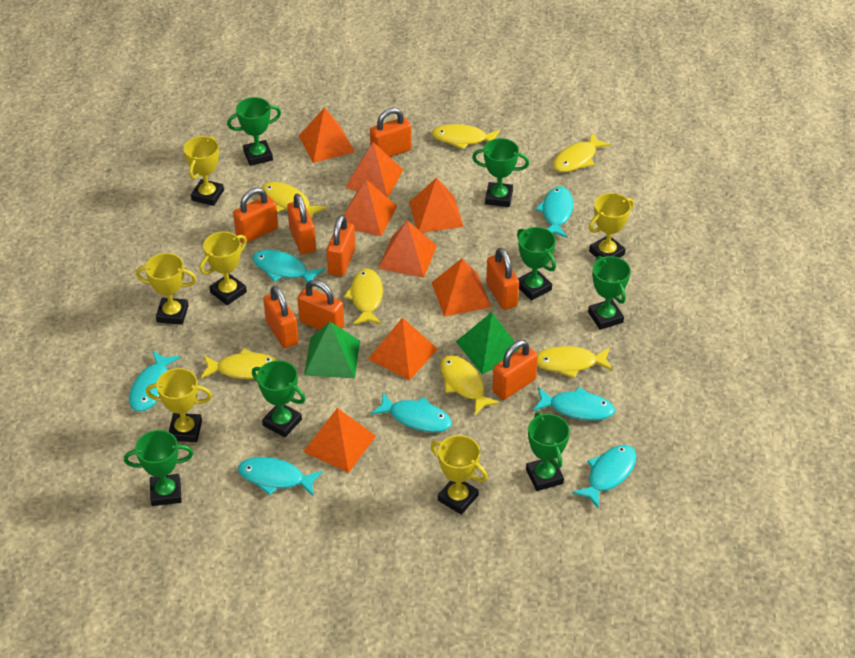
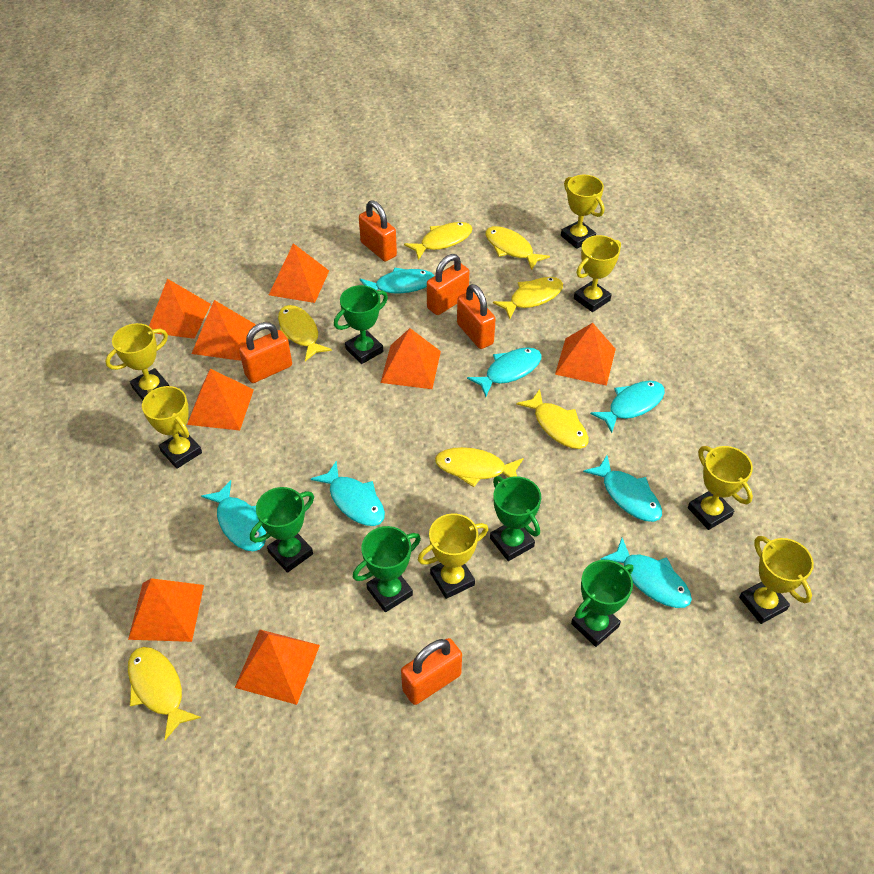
green pyramid: [304,322,360,378] [456,312,520,374] = 2 -> none = 0
green trophy: [124,430,193,506] [227,97,281,166] [252,360,306,437] [472,138,529,207] [517,227,556,300] [526,412,570,491] [588,256,631,330] = 7 -> [250,487,314,573] [334,285,388,364] [353,526,421,612] [490,476,541,561] [571,560,633,647] = 5
orange padlock: [233,188,278,243] [263,286,299,348] [287,194,316,254] [297,280,344,330] [327,215,355,276] [370,108,411,157] [486,248,519,310] [492,340,538,400] = 8 -> [239,322,292,383] [359,200,397,262] [401,638,462,705] [427,254,469,315] [457,284,496,349] = 5
yellow trophy: [136,253,197,325] [146,368,212,442] [183,136,224,206] [200,232,247,305] [431,435,488,514] [589,193,634,258] = 6 -> [105,323,169,400] [142,386,202,469] [418,513,488,599] [561,175,604,249] [574,235,621,312] [688,446,753,530] [739,536,814,624] = 7

